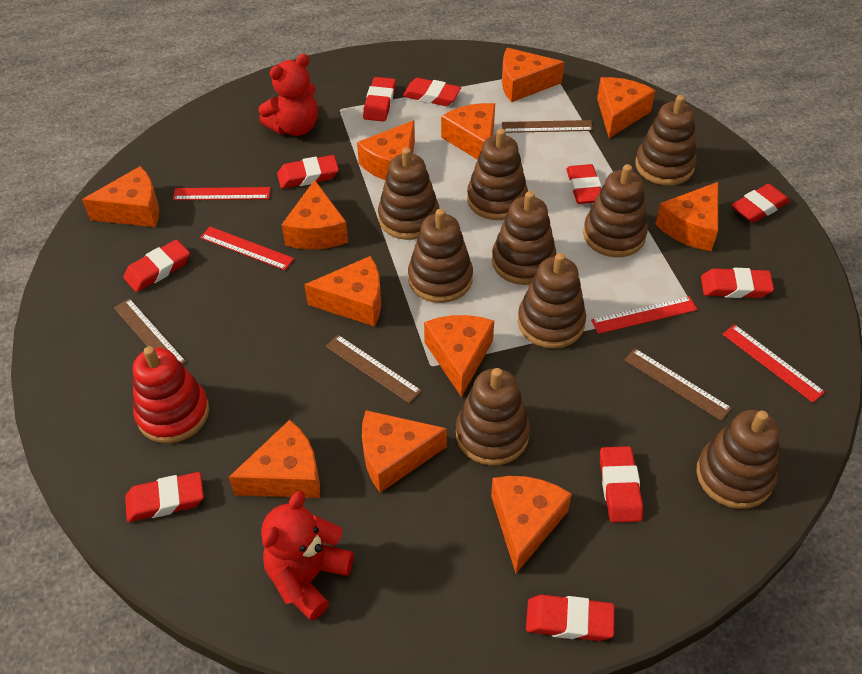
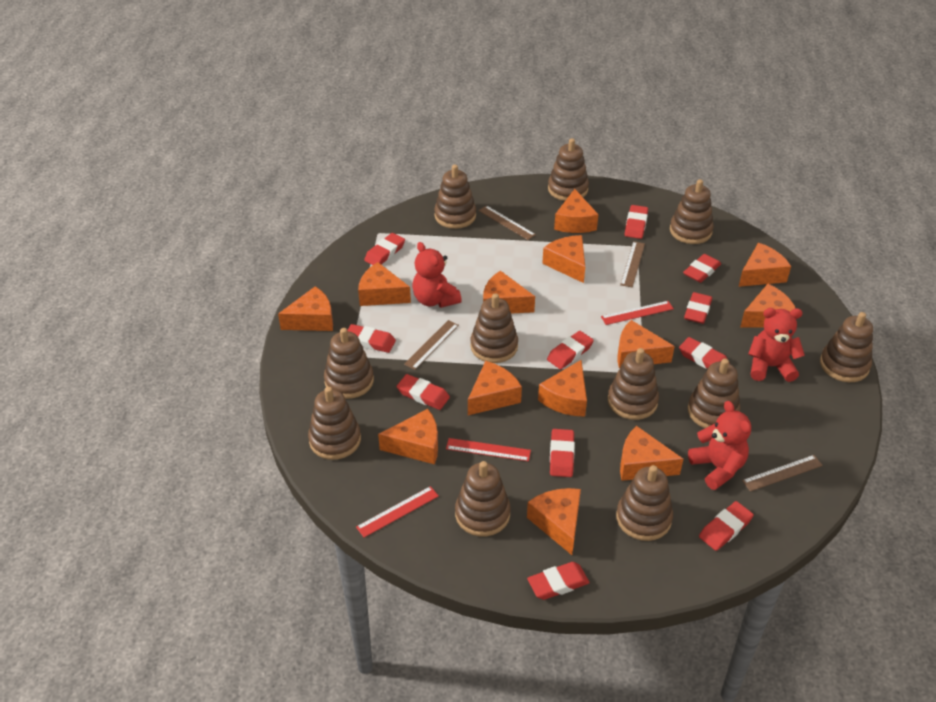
brown stacking toy: [378,147,439,240] [408,209,473,303] [456,368,530,466] [467,129,528,220] [492,191,557,285] [518,253,586,349] [583,164,648,257] [635,95,697,186] [696,410,780,509] = 9 -> [308,387,361,460] [324,328,374,399] [434,165,476,229] [455,461,511,536] [470,293,518,363] [548,138,589,201] [608,348,659,420] [616,465,673,541] [670,179,714,244] [688,358,740,428] [820,312,873,382] = 11
orange cheese: [82,166,159,227] [229,420,320,498] [282,180,348,250] [304,256,381,327] [357,120,415,180] [362,410,447,493] [424,315,494,397] [441,103,495,160] [491,476,572,573] [502,48,564,102] [597,77,656,138] [655,182,718,251] = 12 -> [278,286,333,331] [358,262,411,306] [378,409,438,464] [468,361,522,415] [483,271,535,314] [527,488,581,555] [538,360,587,417] [542,235,585,283] [554,189,599,233] [617,320,675,368] [620,426,683,481] [739,243,791,287] [740,284,795,328] = 13
red eraser: [123,239,190,292] [125,472,204,522] [277,155,339,189] [363,77,396,122] [403,78,461,106] [526,595,615,641] [566,164,601,204] [600,446,643,523] [701,268,774,298] [732,184,790,223] = 10 -> [347,324,396,353] [364,233,405,265] [397,374,450,410] [527,562,590,600] [547,331,594,369] [550,429,575,477] [625,205,648,239] [679,337,730,369] [683,254,721,283] [684,292,712,324] [699,501,754,551] = 11
red ruler: [173,187,270,200] [200,227,294,270] [591,296,698,334] [722,324,825,403] = 4 -> [356,486,439,537] [446,438,531,461] [601,301,674,325] = 3
red stacking toy: [133,346,209,443] = 1 -> none = 0
red teddy bear: [259,54,318,136] [261,491,354,621] = 2 -> [412,242,462,308] [688,401,751,490] [748,308,805,382] = 3

